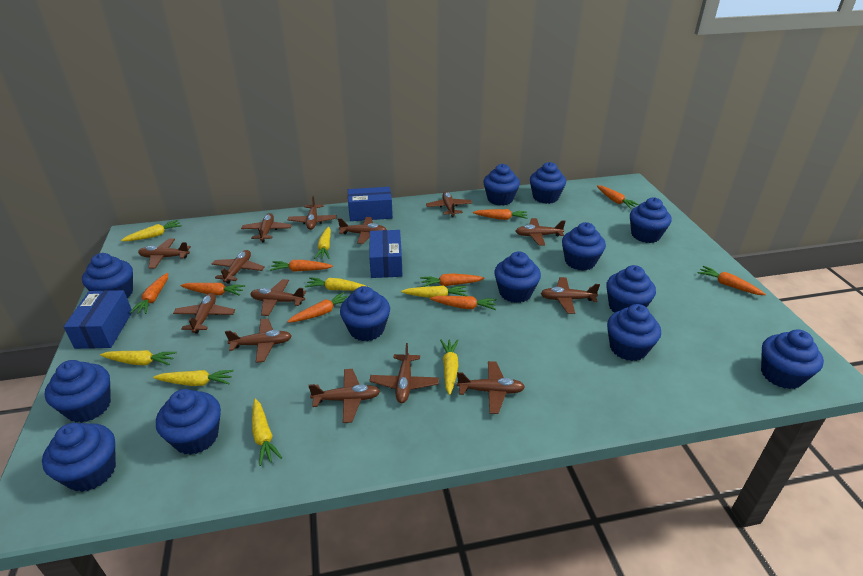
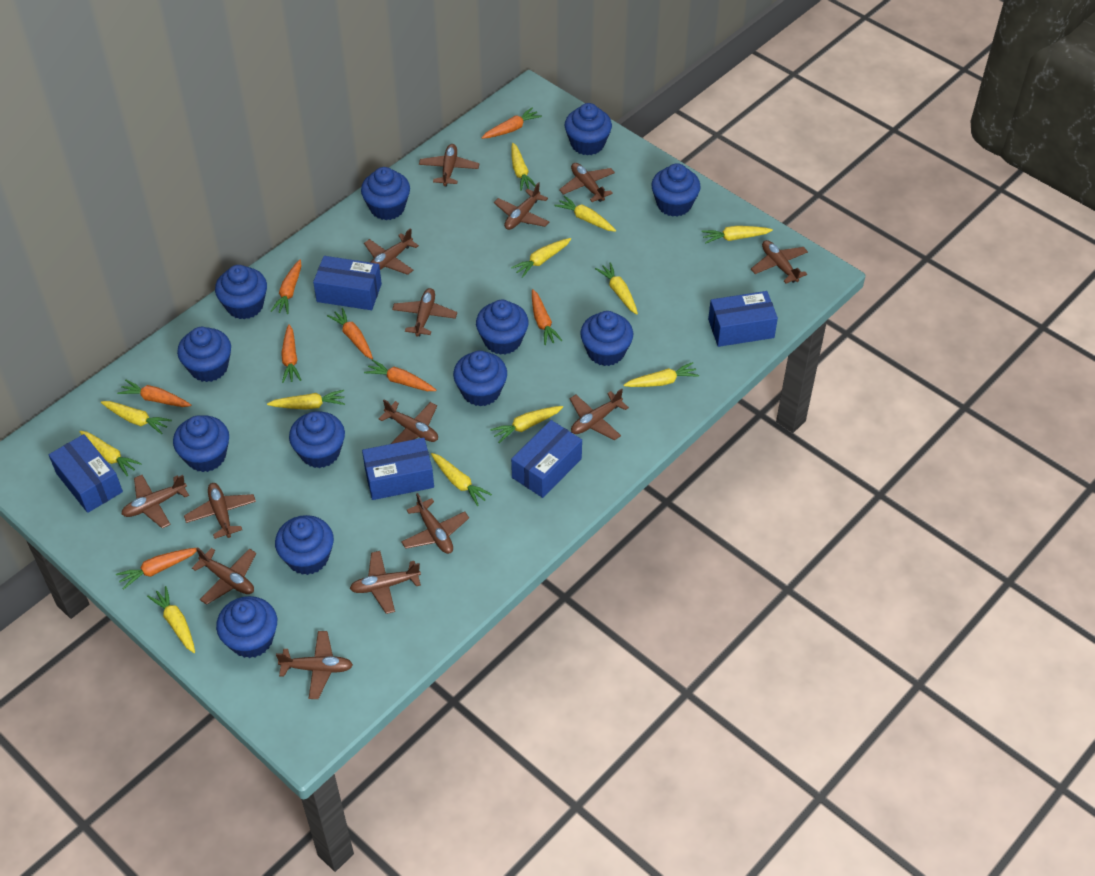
blue box: [64,290,132,349] [348,187,393,221] [369,230,403,278] = 3 -> [49,434,123,513] [313,256,382,310] [362,438,434,500] [511,420,582,498] [708,291,778,347] = 5
blue cupcake: [42,423,116,492] [45,360,111,423] [82,253,133,298] [156,389,221,455] [340,286,390,341] [483,164,520,206] [494,251,541,303] [530,162,566,204] [562,222,606,271] [607,265,656,313] [607,304,661,361] [630,198,672,243] [761,330,824,389] = 13 -> [173,415,229,472] [177,327,231,382] [215,265,267,319] [216,596,277,658] [275,515,334,575] [289,412,345,468] [361,167,410,220] [453,351,507,406] [476,300,528,355] [565,103,612,155] [580,311,633,366] [651,163,701,217] = 12
orange carrot: [130,273,168,314] [180,283,246,296] [270,260,333,272] [287,292,348,323] [420,274,485,287] [430,296,497,310] [473,209,527,220] [597,185,639,209] [698,266,766,295] = 9 -> [116,548,197,590] [117,380,191,407] [271,260,302,314] [281,324,301,383] [327,308,373,359] [364,359,436,391] [481,107,542,139] [532,289,562,345] = 8
yellow carrot: [100,350,177,365] [121,220,182,241] [153,370,234,386] [252,399,282,466] [305,277,368,291] [314,226,331,259] [401,286,467,298] [440,339,458,395] = 8 -> [79,431,142,477] [101,401,172,434] [147,586,195,653] [267,390,345,409] [431,453,492,506] [490,406,563,443] [511,143,536,191] [511,238,571,278] [554,196,616,232] [595,262,638,314] [623,362,699,387] [701,226,773,244] = 12

